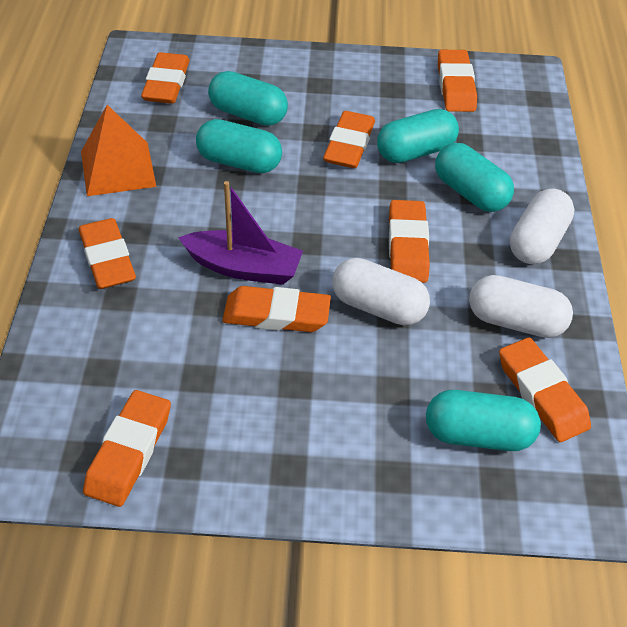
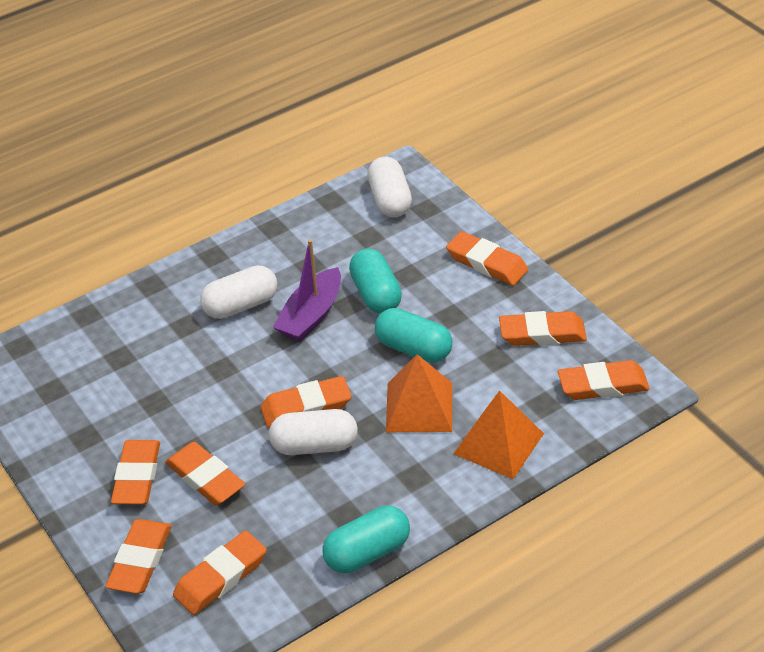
orange pyramid: [81,105,156,196] = 1 -> [386,354,452,432] [453,391,544,479] = 2
turquoise capsule: [196,119,282,173] [208,71,288,126] [377,109,459,163] [426,390,541,451] [435,143,514,212] = 5 -> [322,506,410,573] [349,248,402,314] [375,308,452,363] = 3

